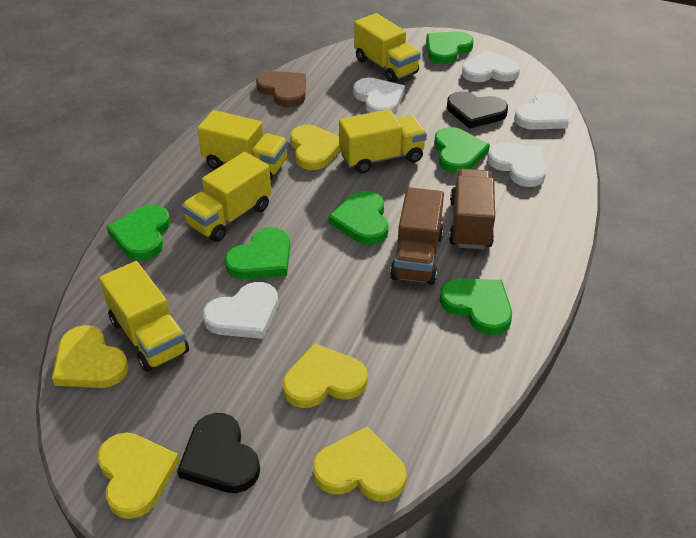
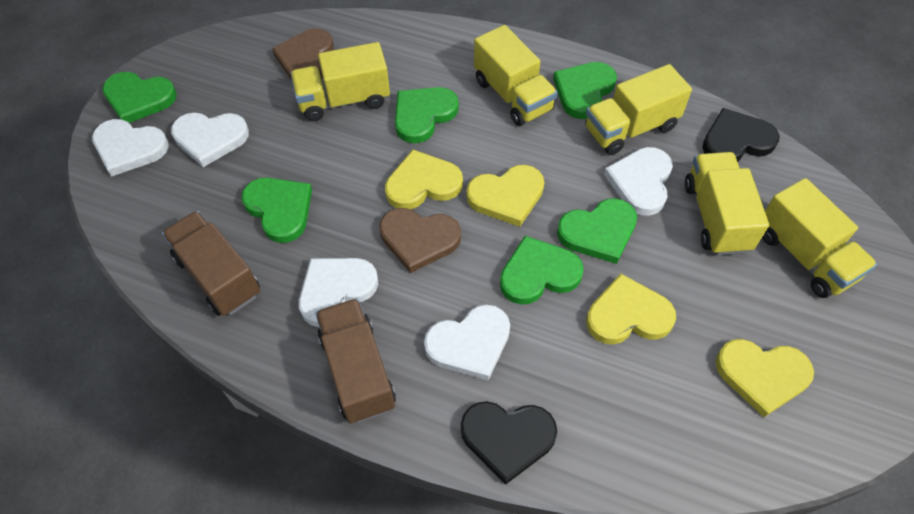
brown heart: [256,71,306,107] = 1 -> [272,28,334,80] [379,208,461,273] = 2
yellow heart: [52,325,128,388] [97,433,180,519] [283,343,368,408] [290,125,341,170] [313,426,406,501] = 5 -> [385,149,463,209] [467,165,545,227] [586,273,676,344] [716,339,814,417] = 4

